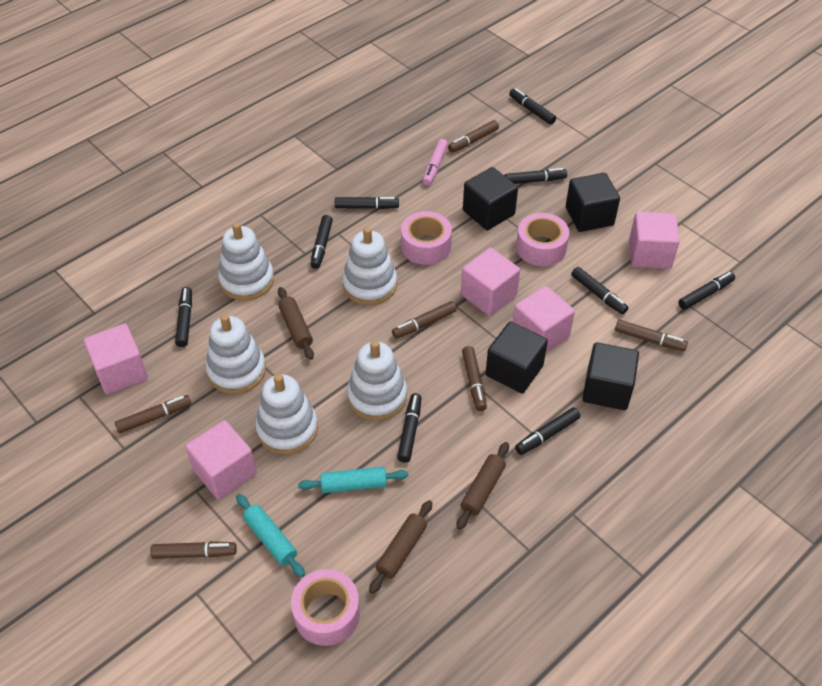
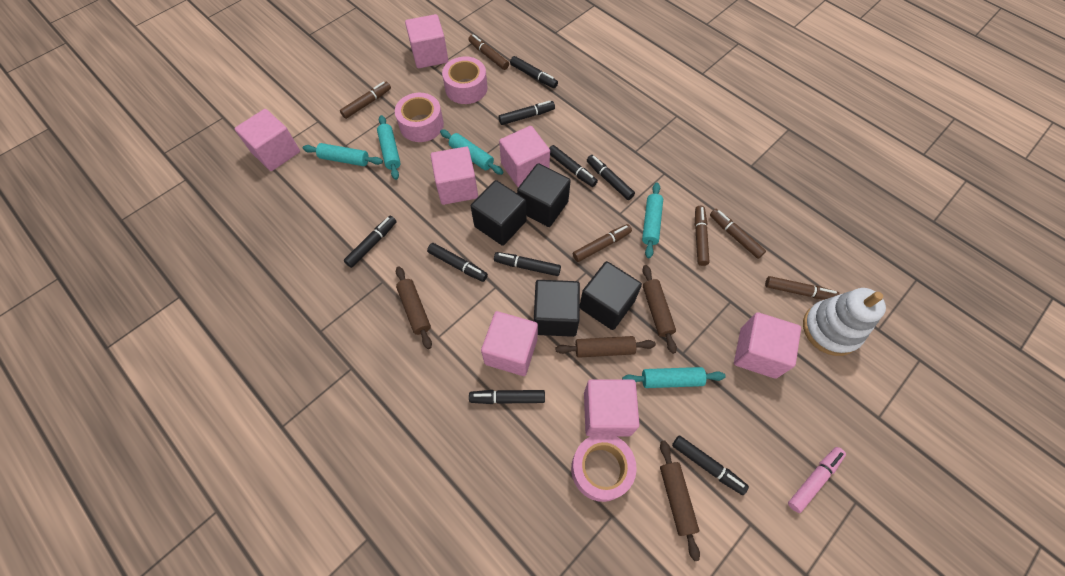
brown rolling pin: [278,287,314,360] [369,500,432,594] [456,442,509,530] = 3 -> [396,266,432,349] [555,336,656,358] [642,265,677,354] [660,441,700,561] = 4
pink cube: [84,323,148,395] [185,420,257,499] [461,248,520,316] [513,286,575,353] [629,211,680,269] = 5 -> [235,109,300,171] [405,14,448,68] [431,147,478,205] [481,311,538,376] [499,126,550,187] [584,380,640,436] [734,312,801,379] = 7
turquoise rolling pin: [236,494,305,577] [298,467,408,493] = 2 -> [303,143,383,166] [377,115,401,180] [440,130,503,175] [622,367,726,388] [642,182,663,258] = 5
white stacking toy: [206,314,266,394] [218,222,274,301] [255,374,318,455] [342,227,397,305] [347,340,407,421] = 5 -> [803,288,886,356] = 1

